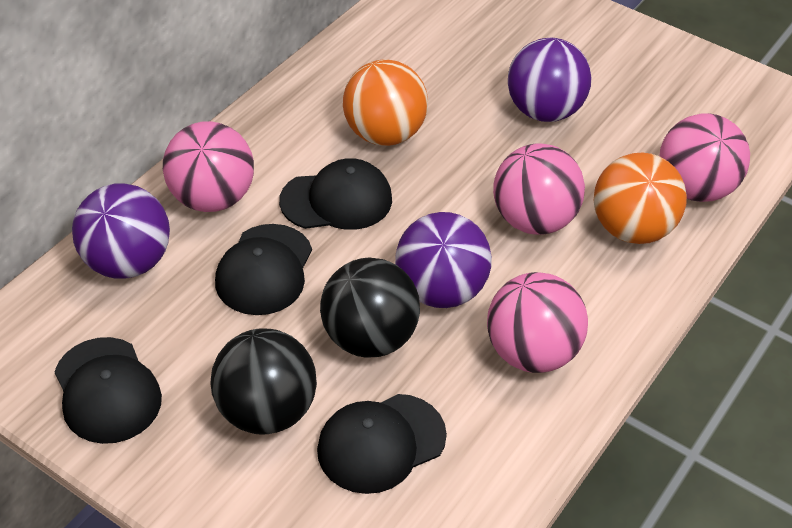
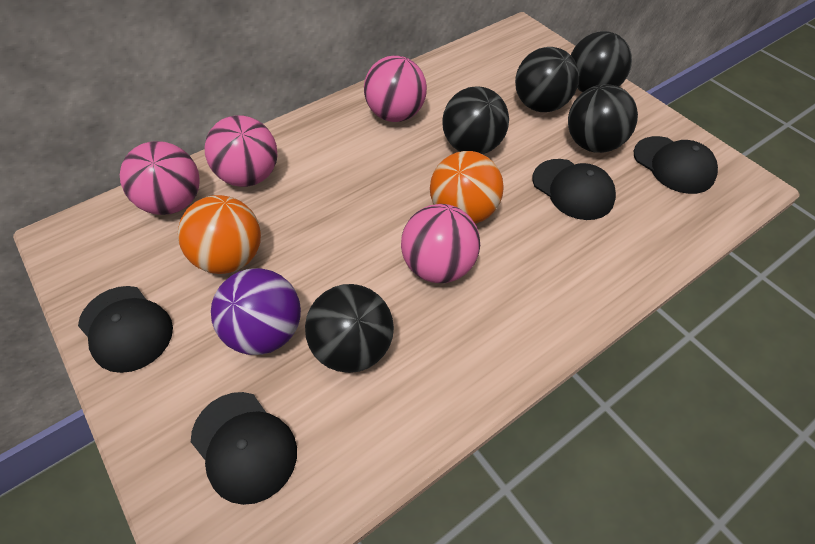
black ball: [211,328,317,435] [320,258,420,358] = 2 -> [305,284,394,373] [442,86,509,154] [515,47,579,112] [568,84,638,153] [571,31,632,92] = 5
purple ball: [72,183,170,278] [395,212,492,308] [508,38,592,122] = 3 -> [211,268,301,355] = 1

